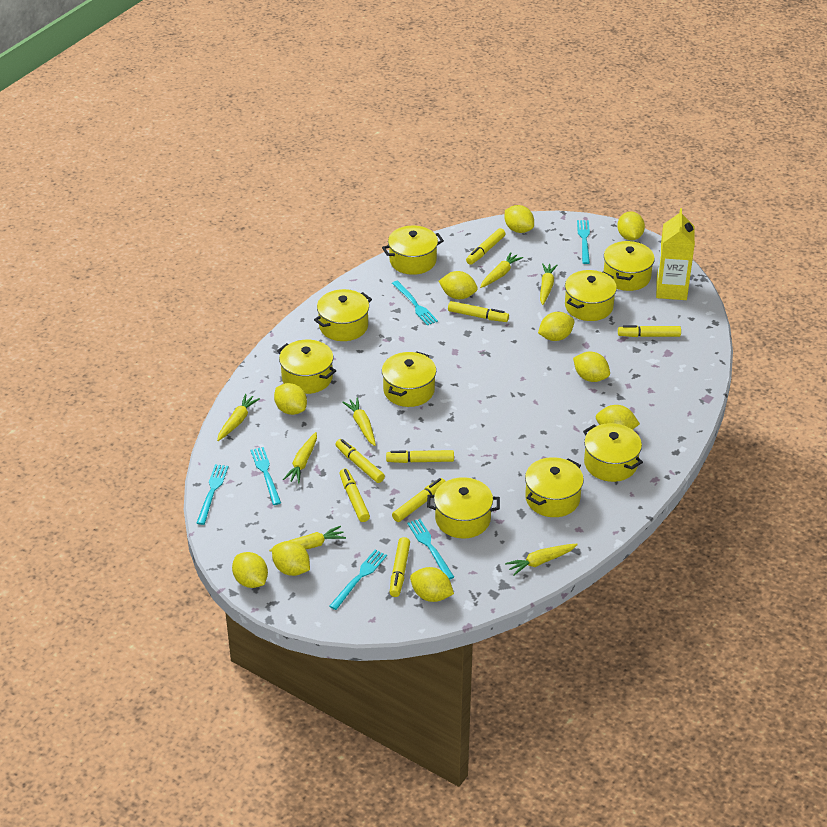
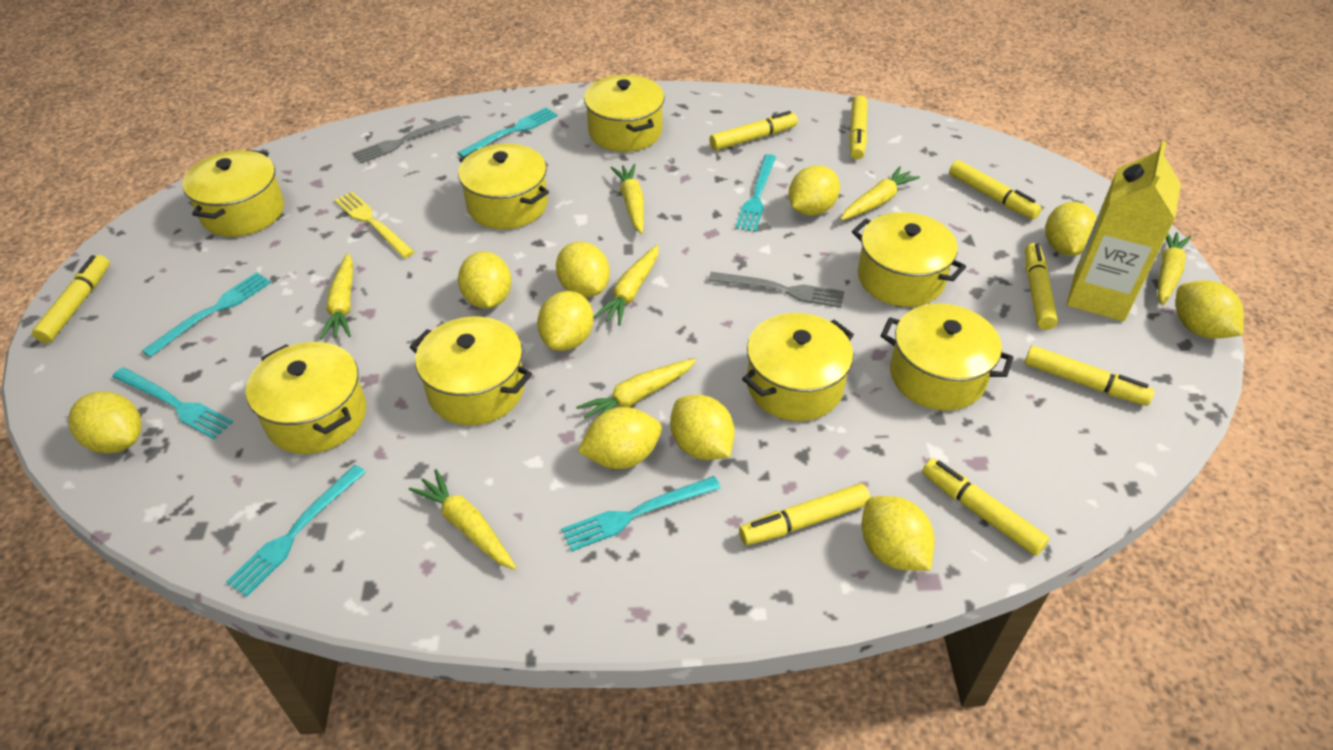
grey fork: none = 0 -> [353,115,463,163] [709,272,844,308] = 2
yellow fork: none = 0 -> [334,192,414,258] = 1
yellow pot: [277,340,336,394] [314,289,372,341] [382,225,444,275] [382,351,436,407] [427,477,500,539] [525,457,584,517] [565,270,617,321] [583,423,643,482] [604,240,655,291] = 9 -> [183,150,284,237] [246,342,366,454] [410,317,532,425] [458,144,549,229] [584,75,665,152] [742,313,854,421] [852,212,966,307] [881,303,1014,410] = 8

